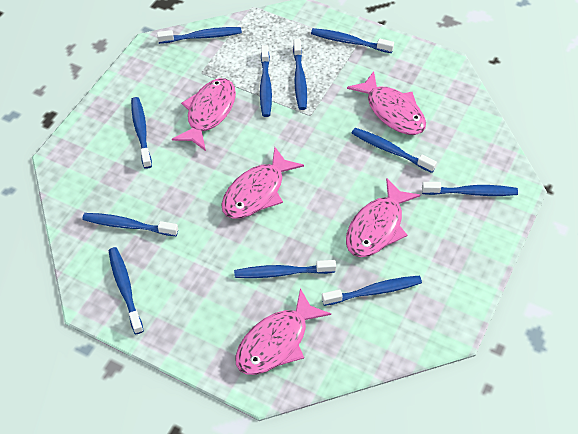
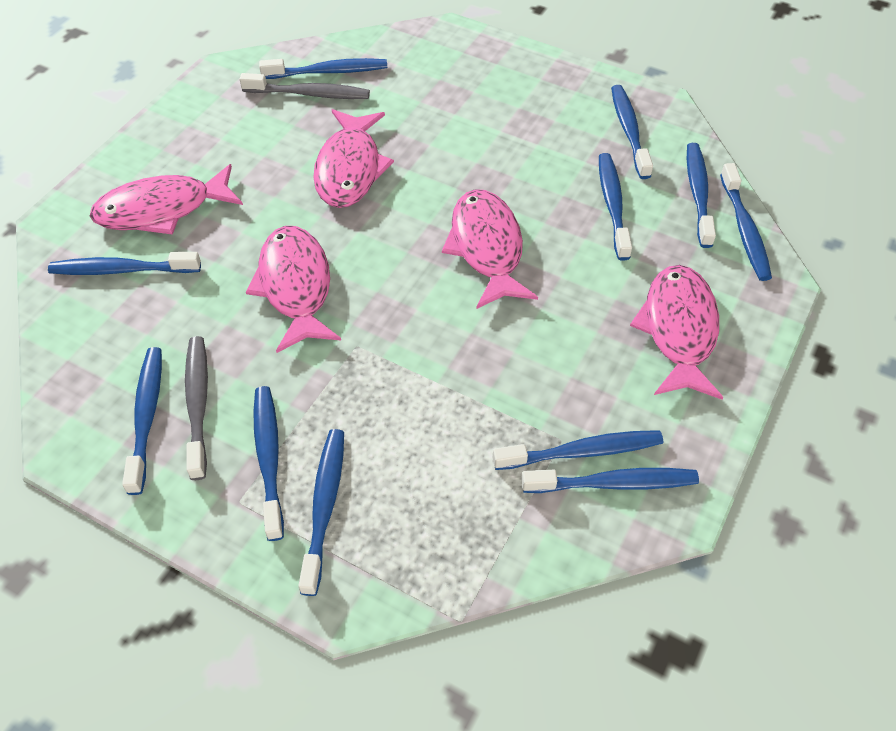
grey toothbrush: none = 0 -> [185,336,208,480] [240,73,370,99] = 2

